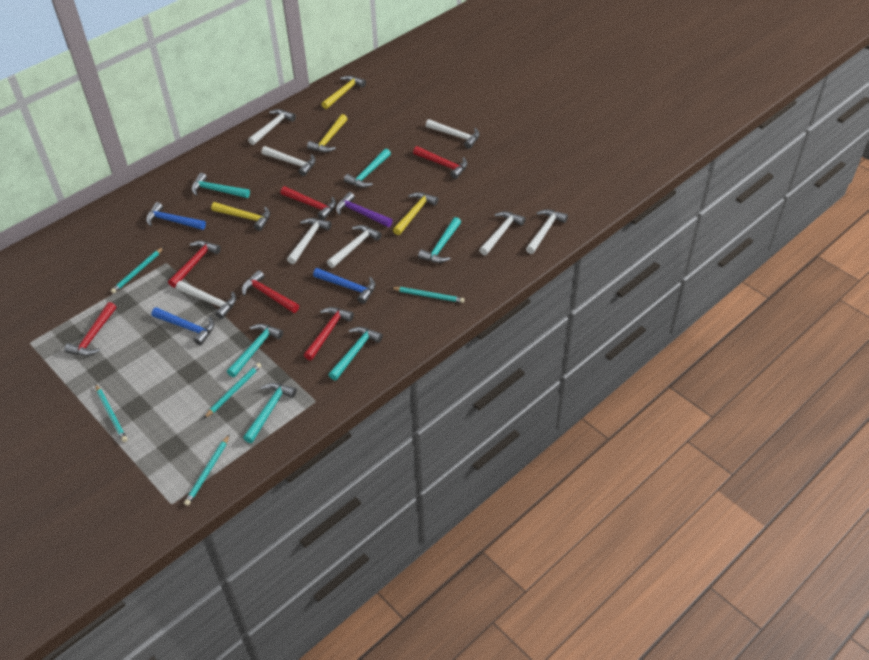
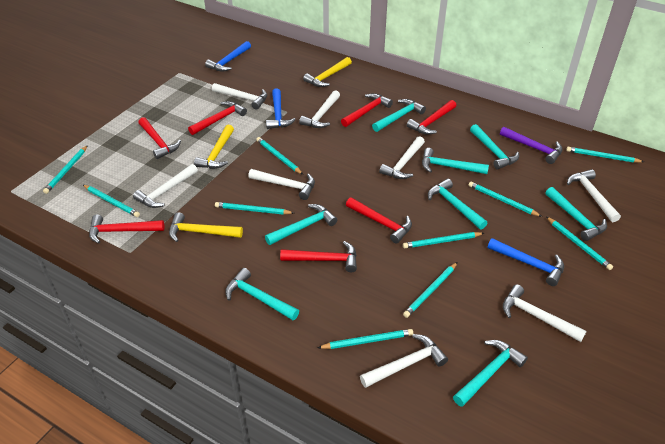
red hammer: [64,302,116,356] [168,241,221,288] [242,270,299,313] [281,186,336,220] [304,307,354,360] [413,146,468,179] = 6 -> [89,215,164,244] [138,117,181,159] [188,101,247,135] [280,241,357,272] [341,93,393,127] [346,197,412,244] [407,100,456,135] = 7
turquoise hammer: [191,173,250,198] [227,324,283,377] [243,383,297,443] [328,327,383,380] [344,149,391,188] [418,217,461,263] = 6 -> [225,268,299,320] [265,204,337,245] [372,99,426,132] [422,148,489,174] [428,179,487,230] [453,340,528,407] [470,124,519,169] [546,187,607,241] = 8
turquoise pencil: [95,384,127,442] [111,247,164,294] [184,434,230,506] [204,363,262,418] [391,287,465,303] = 5 -> [43,145,88,194] [83,185,140,217] [215,202,294,215] [256,137,303,175] [318,329,413,349] [403,232,484,248] [403,262,458,318] [468,182,542,217] [546,217,613,270] [566,147,644,163] = 10
yellow hammer: [211,202,270,231] [307,114,347,152] [321,75,366,109] [393,192,438,235] = 4 -> [169,212,243,242] [194,125,234,169] [303,57,352,87] = 3

